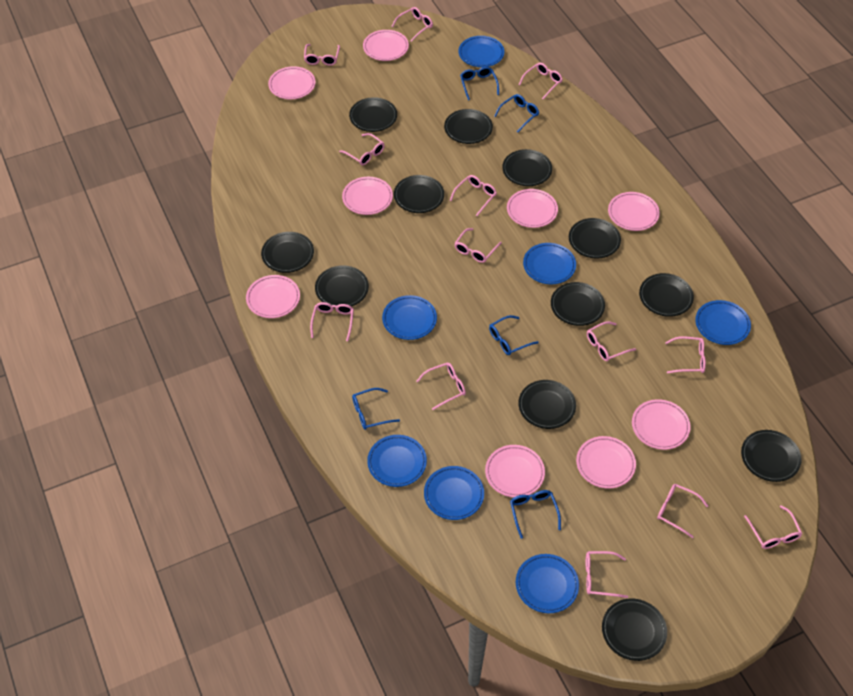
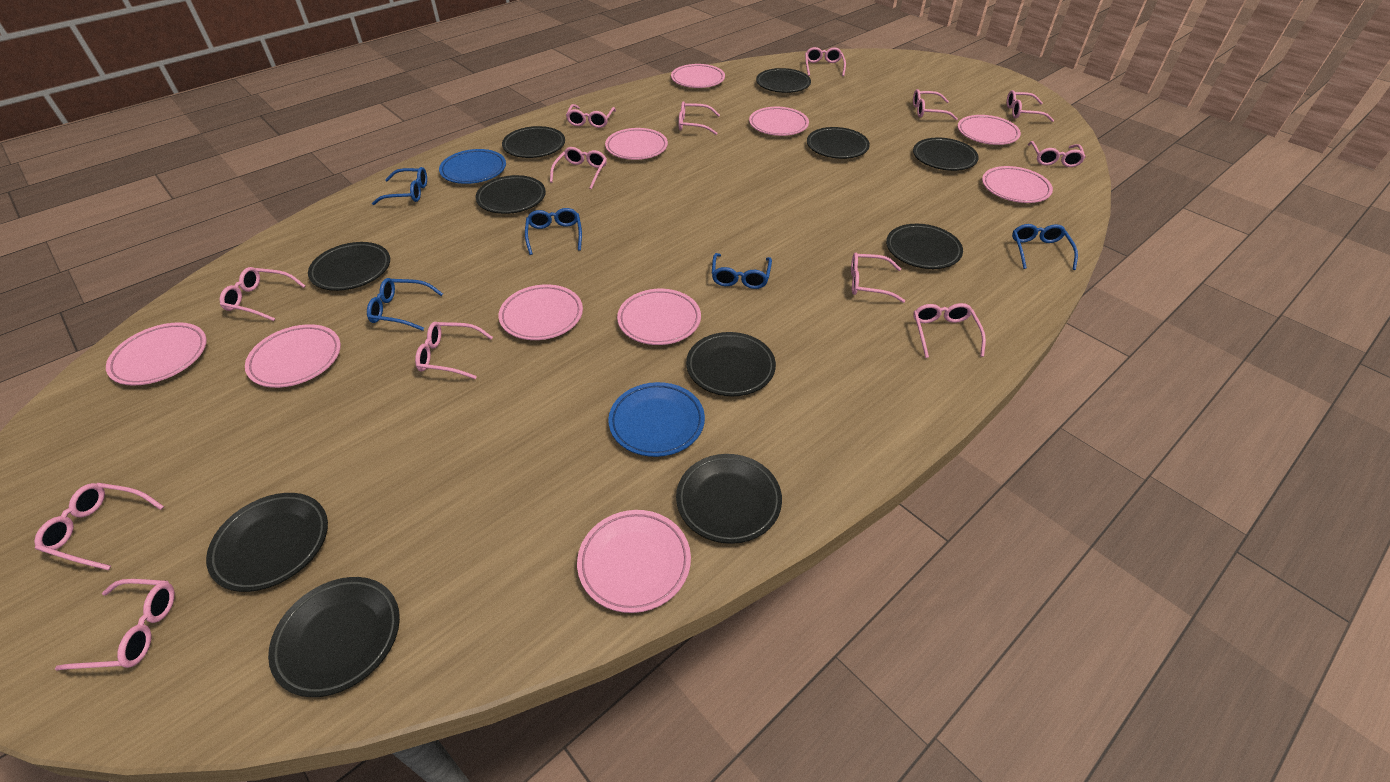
black plate: [261,232,314,273] [315,265,369,308] [349,97,397,132] [394,175,444,213] [444,109,493,144] [502,149,552,186] [518,380,576,429] [551,282,605,326] [569,218,621,258] [602,598,667,661] [639,273,694,317] [741,430,802,482] = 12 -> [206,493,328,592] [268,577,400,697] [308,242,390,291] [476,175,546,214] [502,126,565,158] [676,454,782,544] [686,332,776,396] [756,68,811,93] [807,127,870,159] [886,224,963,269] [913,138,979,171] = 11
blue plate: [367,435,427,487] [382,295,437,340] [424,466,484,520] [458,36,504,67] [516,554,579,613] [523,243,576,284] [695,300,751,345] = 7 -> [439,149,506,184] [608,382,705,457] = 2
pink plate: [246,275,300,318] [268,66,316,99] [342,177,393,215] [363,30,409,61] [485,445,545,497] [507,189,558,228] [576,436,636,489] [608,192,660,231] [632,399,691,450] = 9 -> [106,322,207,386] [245,324,341,388] [499,284,583,340] [577,510,691,613] [605,128,668,160] [617,289,701,345] [671,64,725,88] [749,107,809,136] [958,115,1021,145] [982,166,1053,203] = 10

